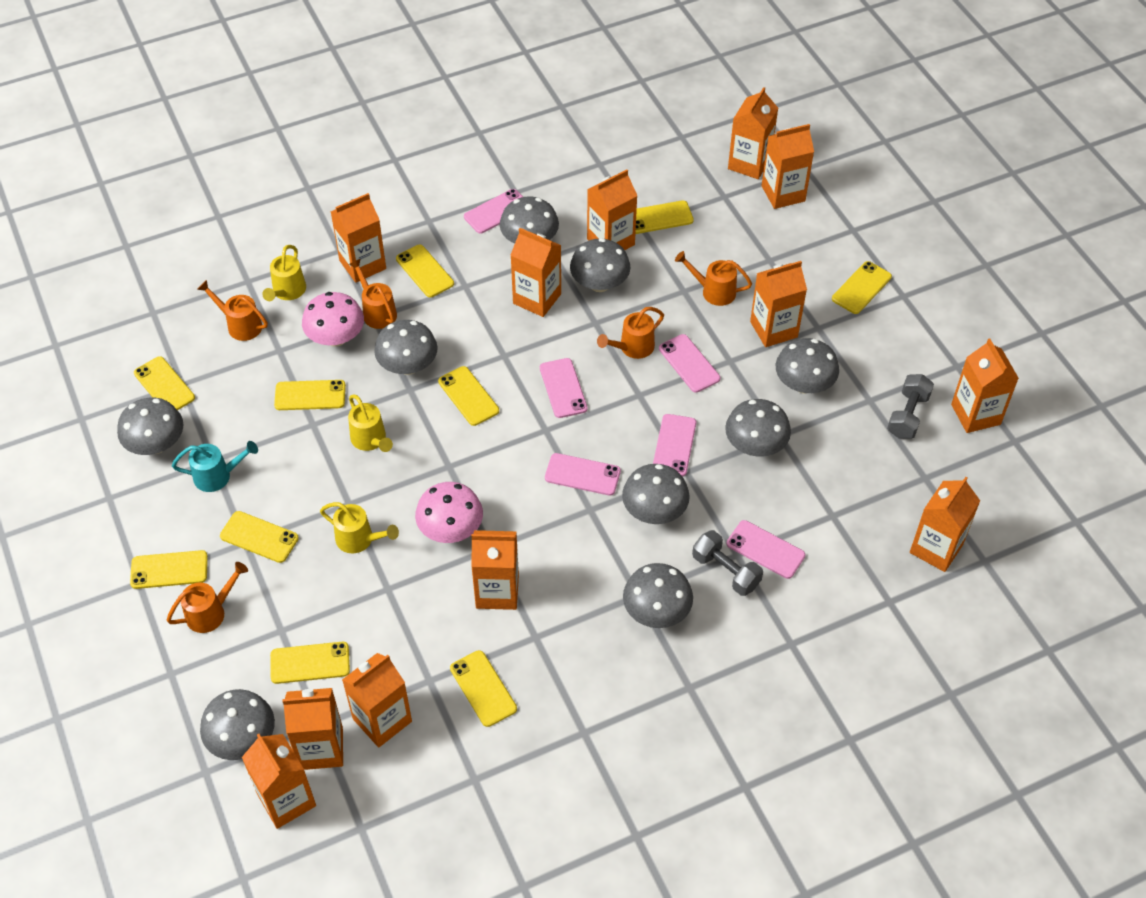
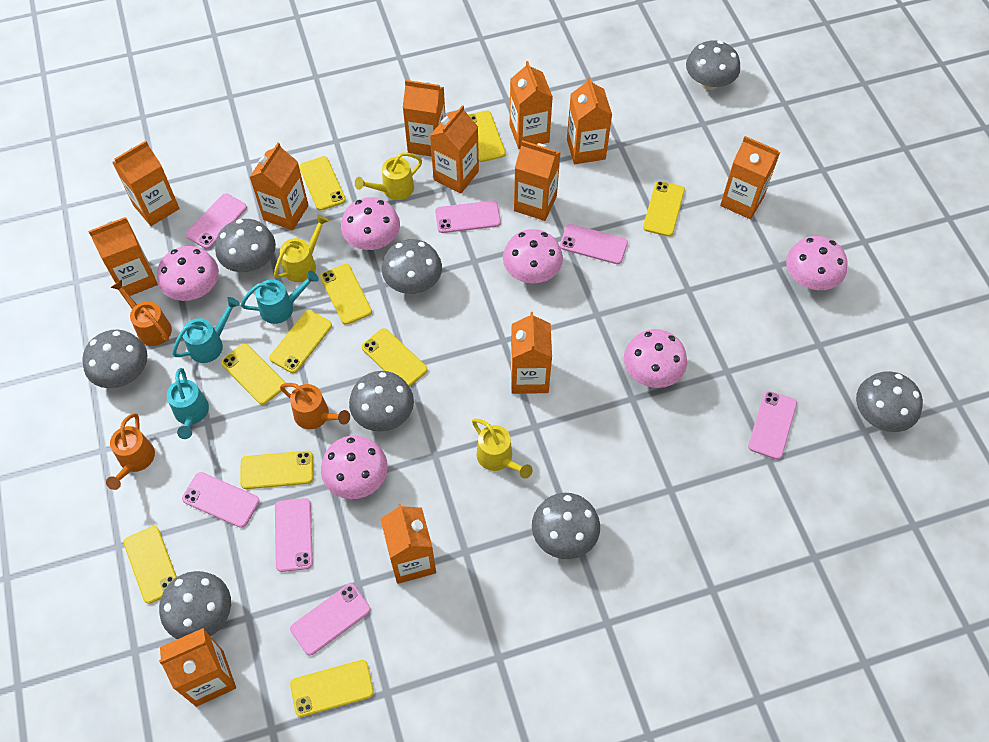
grey dumbbell: [692,530,763,596] [887,374,934,439] = 2 -> none = 0
grey mushroom: [117,397,184,455] [200,689,275,760] [374,320,438,375] [500,196,559,243] [570,238,630,292] [622,464,690,524] [623,563,693,628] [725,399,791,457] [776,338,839,394] = 9 -> [82,330,148,388] [159,571,231,639] [215,219,276,272] [349,371,414,432] [382,239,442,294] [532,493,600,559] [686,40,740,90] [856,371,923,432] = 8
orange watering can: [166,562,248,633] [197,280,268,341] [349,259,397,329] [597,307,664,359] [675,251,752,306] = 5 -> [106,413,155,490] [111,280,172,346] [280,383,350,429] = 3
pink mushroom: [302,292,364,347] [415,482,483,543] = 2 -> [157,246,219,301] [321,435,388,499] [341,197,400,250] [503,229,563,283] [624,329,687,388] [786,236,848,290] = 6
pink phone: [464,189,523,234] [540,358,588,418] [545,453,621,496] [653,414,696,476] [659,334,720,393] [727,520,805,579] = 6 -> [182,472,260,528] [186,193,247,249] [275,498,313,572] [290,584,371,656] [435,201,501,233] [560,224,628,264] [748,391,797,460] = 7
turquoise watering can: [172,441,258,492] = 1 -> [167,368,209,439] [172,297,240,363] [241,270,319,324] = 3

